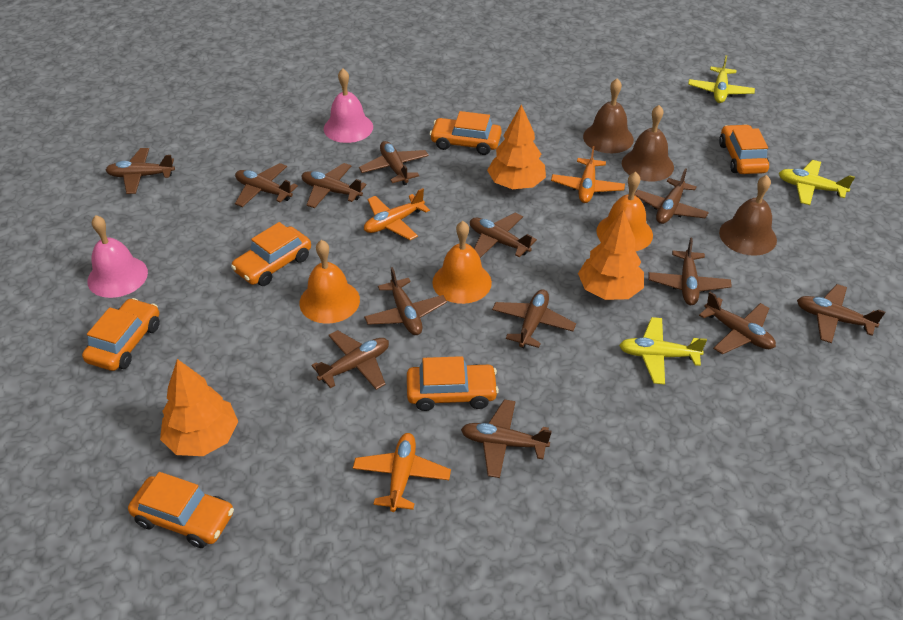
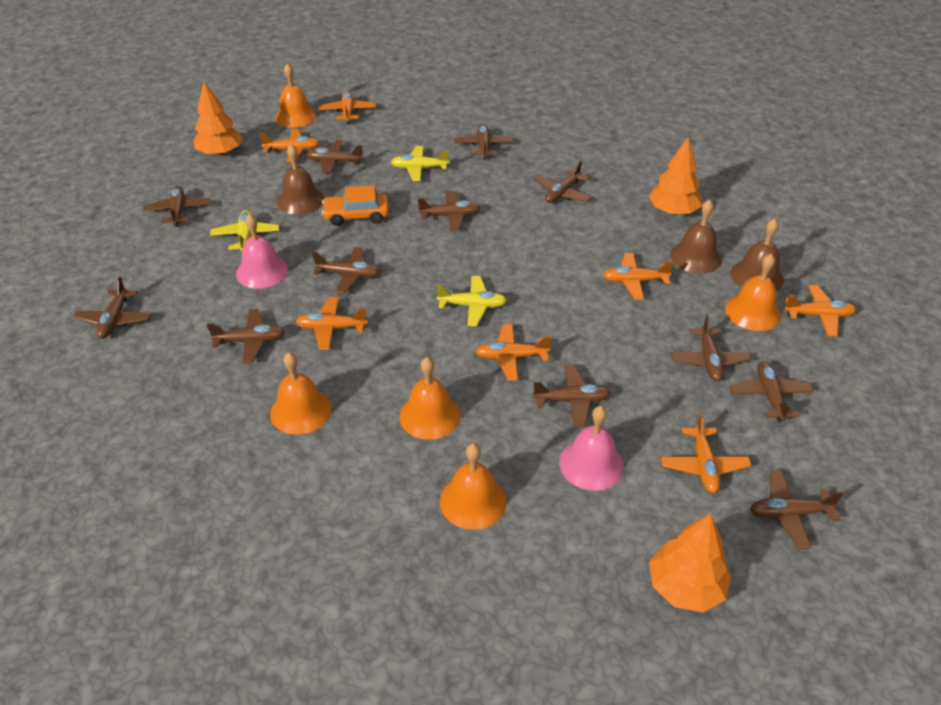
brown plane: [106,148,175,194] [235,163,298,207] [301,163,367,208] [312,330,389,390] [359,141,429,185] [364,267,447,335] [461,399,552,478] [470,213,537,258] [492,289,576,348] [635,168,709,224] [648,238,732,305] [699,292,776,354] [797,284,885,343] = 13 -> [73,277,151,338] [143,186,210,227] [207,309,285,364] [306,140,364,175] [312,247,380,294] [418,191,480,231] [454,124,514,160] [532,365,611,427] [534,161,592,203] [671,315,752,381] [730,361,814,422] [750,470,843,549] = 12
orange bell: [299,240,360,324] [433,221,492,304] [596,172,653,251] = 3 -> [270,352,332,435] [275,63,317,128] [400,357,461,440] [440,443,507,530] [725,254,781,331] = 5
orange car: [82,298,160,371] [128,472,234,548] [231,222,311,286] [407,356,499,411] [430,111,502,155] [719,124,769,174] = 6 -> [322,185,389,226] = 1
orange plane: [353,433,451,512] [364,188,430,240] [551,146,625,203] = 3 -> [260,129,319,162] [296,297,368,350] [319,91,376,124] [476,324,551,381] [603,253,673,300] [661,413,752,493] [784,285,856,337] = 7

